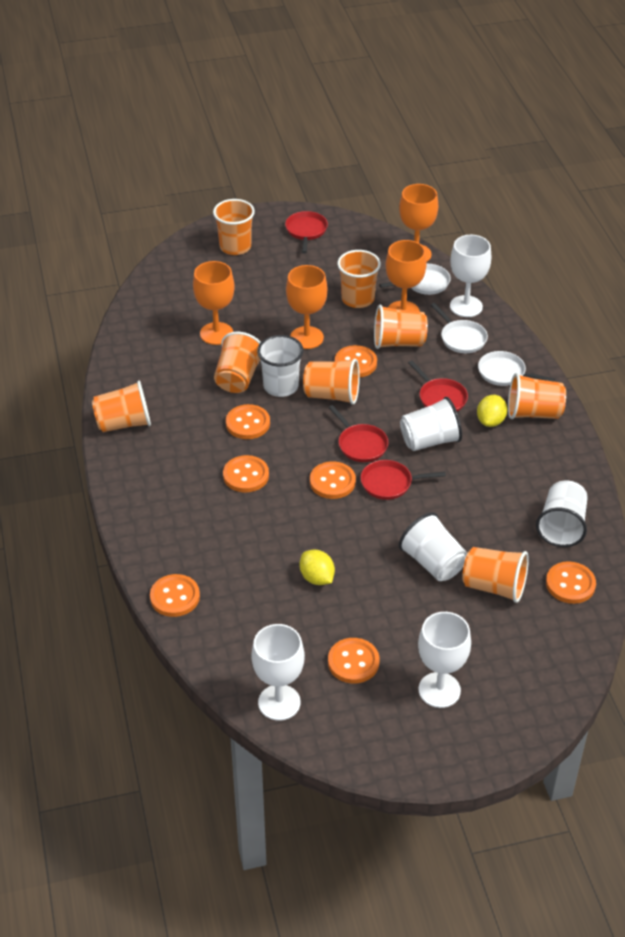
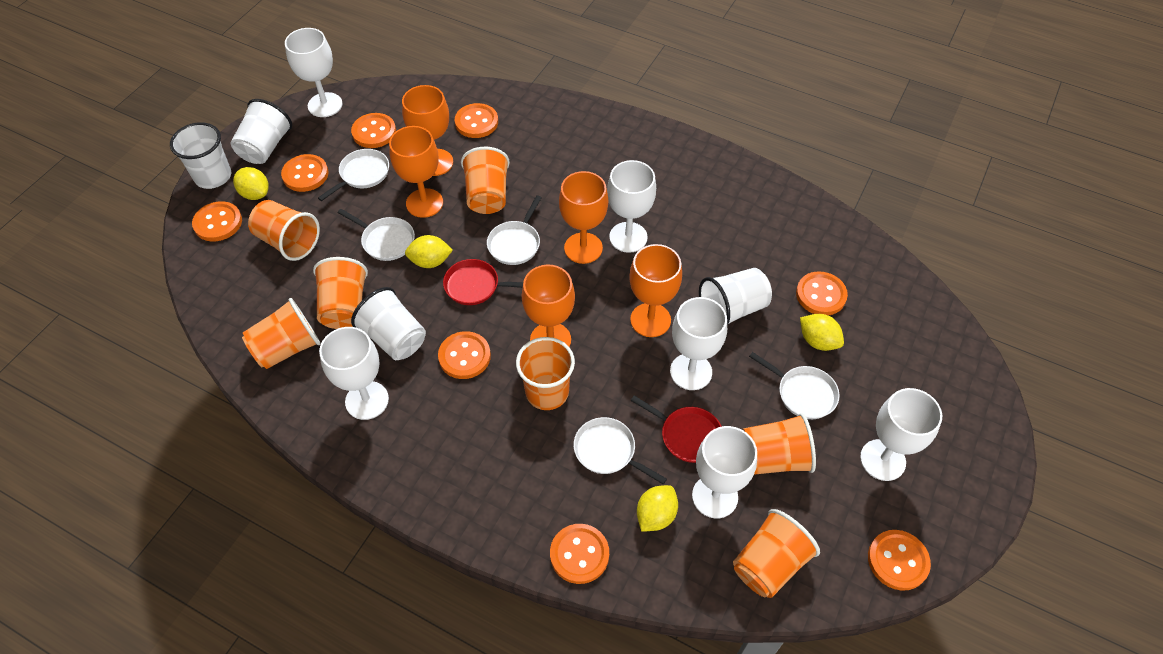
orange button: [150,574,200,617] [223,455,269,493] [226,404,270,439] [310,461,356,499] [328,638,380,683] [335,345,377,377] [546,561,596,604] = 7 -> [192,201,242,241] [281,154,328,192] [351,113,396,148] [438,331,491,379] [455,103,498,138] [550,524,609,584] [796,271,848,315] [868,530,931,591] = 8
orange cup: [92,381,151,432] [213,199,255,255] [214,332,261,393] [303,358,360,405] [337,250,381,308] [374,305,428,349] [462,547,529,603] [508,373,566,419] = 8 -> [242,298,320,369] [248,200,320,261] [313,257,368,329] [461,147,510,214] [516,337,575,410] [733,509,820,598] [742,413,816,475] = 7
orange goblet: [193,261,235,345] [286,265,328,349] [386,240,427,312] [399,184,438,262] = 4 -> [389,126,443,218] [402,85,453,176] [522,265,575,347] [559,171,608,264] [629,244,682,337] = 5
red pan: [285,211,328,253] [328,405,388,462] [361,460,446,500] [408,360,468,412] = 4 -> [443,259,523,305] [631,396,722,463] = 2
white goblet: [251,624,305,721] [418,612,471,708] [450,235,491,317] = 3 -> [285,28,343,117] [319,327,389,420] [607,160,656,253] [670,297,727,390] [692,426,757,518] [860,388,942,481] = 6
white pan: [379,264,451,295] [431,303,488,353] [478,351,555,386] = 3 -> [318,149,389,201] [338,209,415,261] [487,195,542,265] [574,417,667,484] [749,352,839,419] = 5
yellow lemon: [300,550,335,585] [477,395,507,427] = 2 -> [233,167,269,200] [405,235,453,268] [637,485,678,532] [800,314,844,351] = 4

